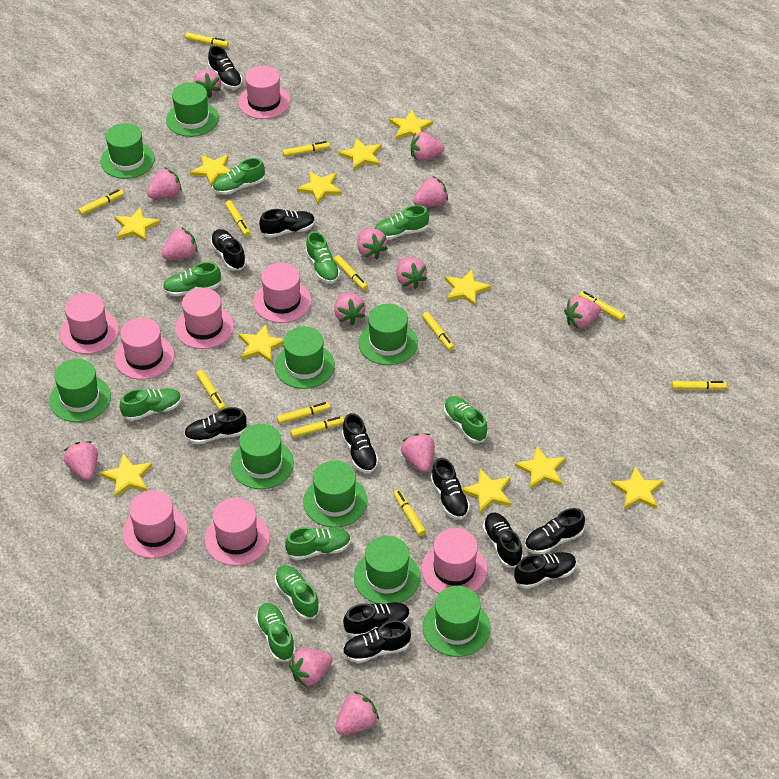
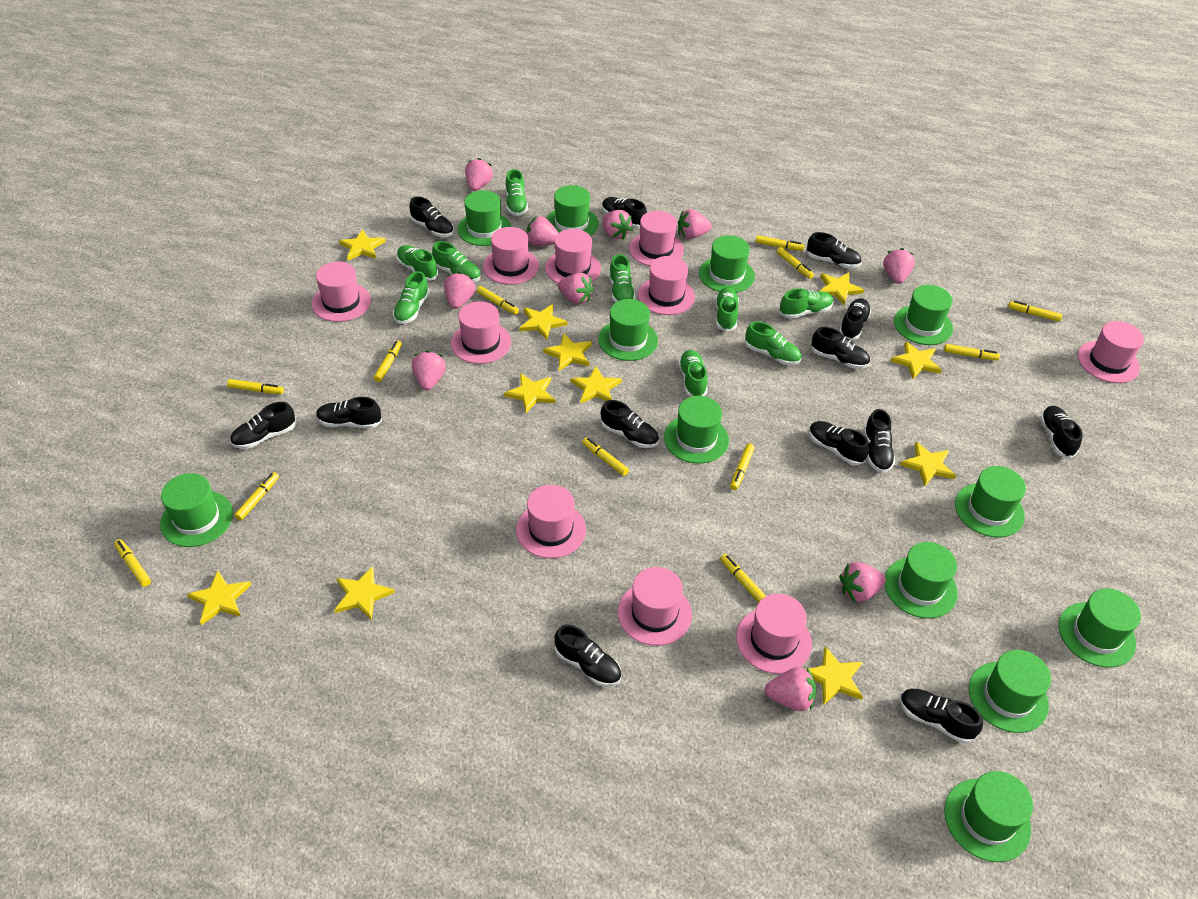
black shoe: [184,407,247,444] [208,46,243,89] [210,229,246,271] [259,209,315,238] [342,413,379,473] [343,602,410,637] [343,620,411,663] [431,458,470,520] [483,513,523,568] [514,552,576,589] [525,508,585,554] = 11 -> [230,402,296,449] [316,397,382,429] [409,196,454,237] [555,625,621,687] [601,400,659,448] [602,197,647,228] [806,232,862,268] [809,421,869,465] [811,327,870,369] [839,298,871,340] [864,409,895,473] [900,689,983,743] [1040,406,1083,458] = 13
green hat: [49,359,111,422] [101,123,155,179] [166,82,219,137] [231,424,294,489] [275,326,335,389] [303,461,367,528] [354,536,420,604] [359,304,418,365] [423,586,491,657] = 9 -> [160,473,233,547] [457,190,511,246] [546,185,599,236] [598,299,658,361] [664,396,729,464] [699,235,755,293] [884,542,958,618] [894,285,953,345] [944,771,1033,862] [955,466,1026,537] [969,650,1051,733] [1059,588,1141,668] = 12
pink hat: [60,293,119,354] [114,318,174,380] [122,490,188,558] [175,288,234,349] [204,498,270,566] [238,66,290,119] [253,263,311,323] [421,528,488,593] = 8 -> [312,262,371,322] [451,301,511,364] [483,227,539,285] [516,485,586,558] [545,229,601,283] [618,567,692,646] [629,211,684,266] [638,256,695,315] [736,594,812,674] [1078,321,1144,383] = 10
pink strawberry: [64,441,98,481] [147,168,182,199] [162,227,198,259] [193,69,221,98] [289,649,333,687] [334,292,366,325] [336,691,379,735] [357,228,388,259] [396,257,427,289] [401,433,435,473] [411,132,444,162] [413,176,448,207] [564,297,601,328] = 13 -> [412,351,446,391] [444,272,475,309] [465,158,493,191] [526,216,559,246] [558,273,594,304] [603,210,633,240] [678,209,712,239] [764,667,816,711] [839,562,886,602] [883,248,915,284] = 10

